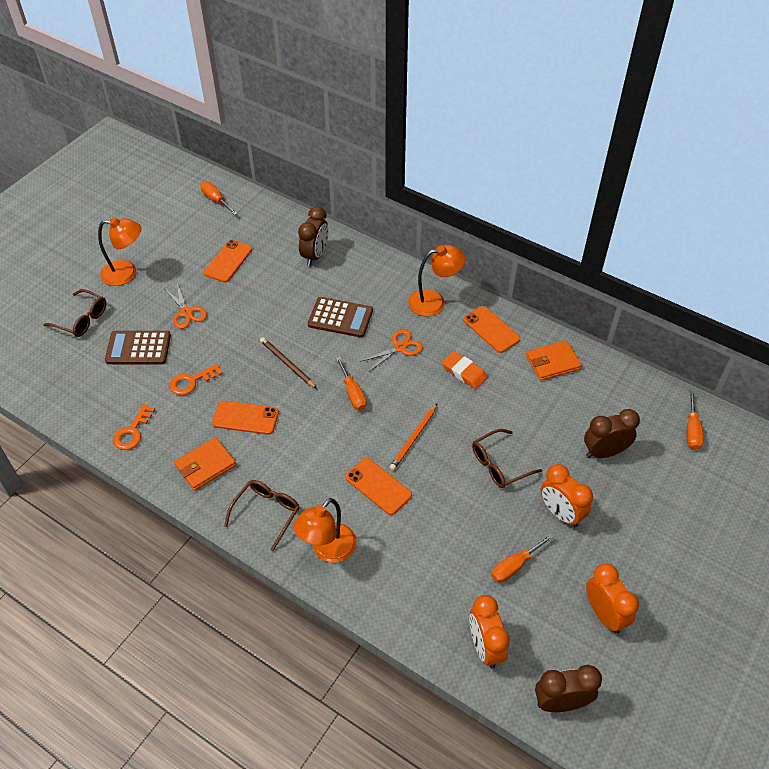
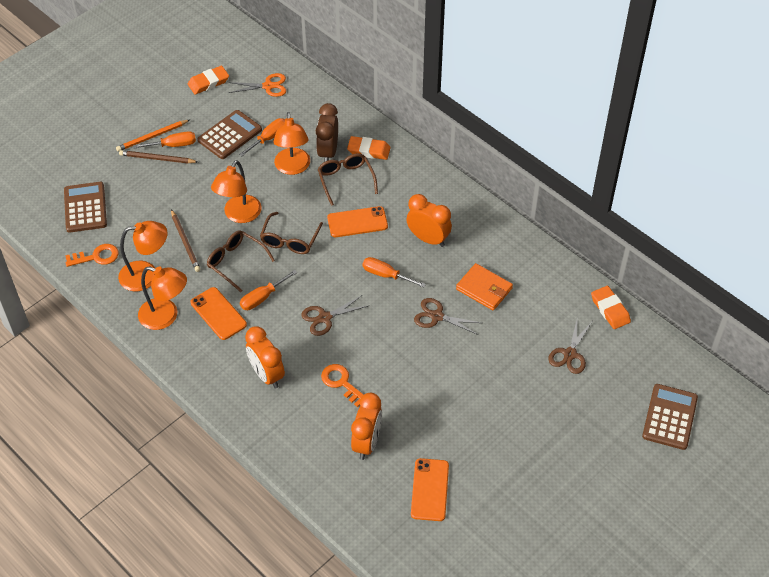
brown calculator: [105,331,171,365] [308,297,373,338] = 2 -> [64,182,107,233] [198,110,262,159] [642,384,698,450] = 3
brown clock: [298,207,328,266] [535,665,602,712] [584,409,640,458] = 3 -> [316,103,338,162] = 1
brown pencil: [260,337,317,389] = 1 -> [119,150,198,163] [171,209,200,272] = 2
brown scissors: none = 0 -> [301,295,368,336] [414,298,481,335] [548,316,592,374] = 3
orange eraser: [442,351,487,389] = 1 -> [188,66,229,95] [347,136,391,160] [591,286,631,329] = 3
orange lamp: [98,217,141,286] [293,498,357,562] [408,245,466,317] = 3 -> [118,221,167,292] [138,266,187,330] [211,160,262,223] [273,112,310,175] = 4
orange phone: [204,240,252,283] [212,401,279,435] [345,458,412,515] [463,306,520,353] = 4 -> [190,287,247,340] [327,206,388,237] [411,458,449,521] = 3
orange scissors: [164,284,207,329] [360,329,423,371] = 2 -> [228,73,286,97] = 1
orange wallet: [174,437,236,491] [526,340,582,381] = 2 -> [456,263,513,310] = 1

